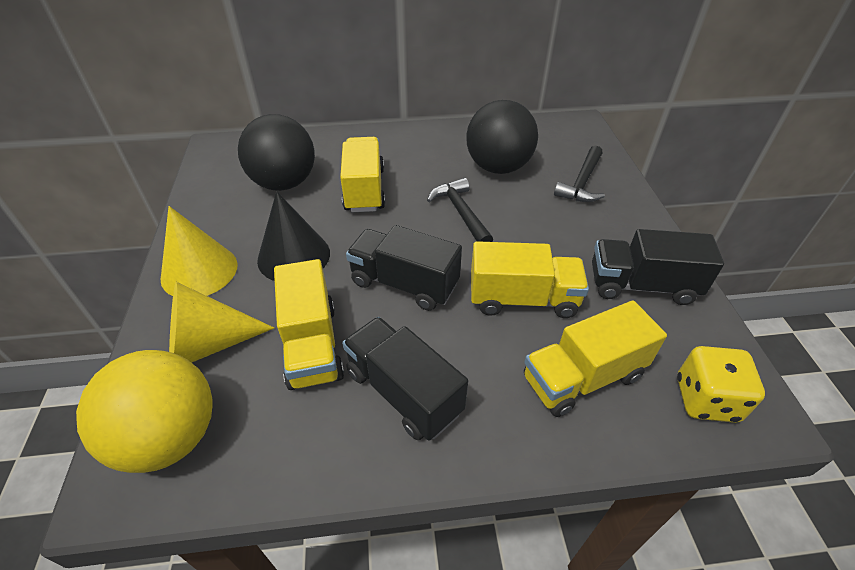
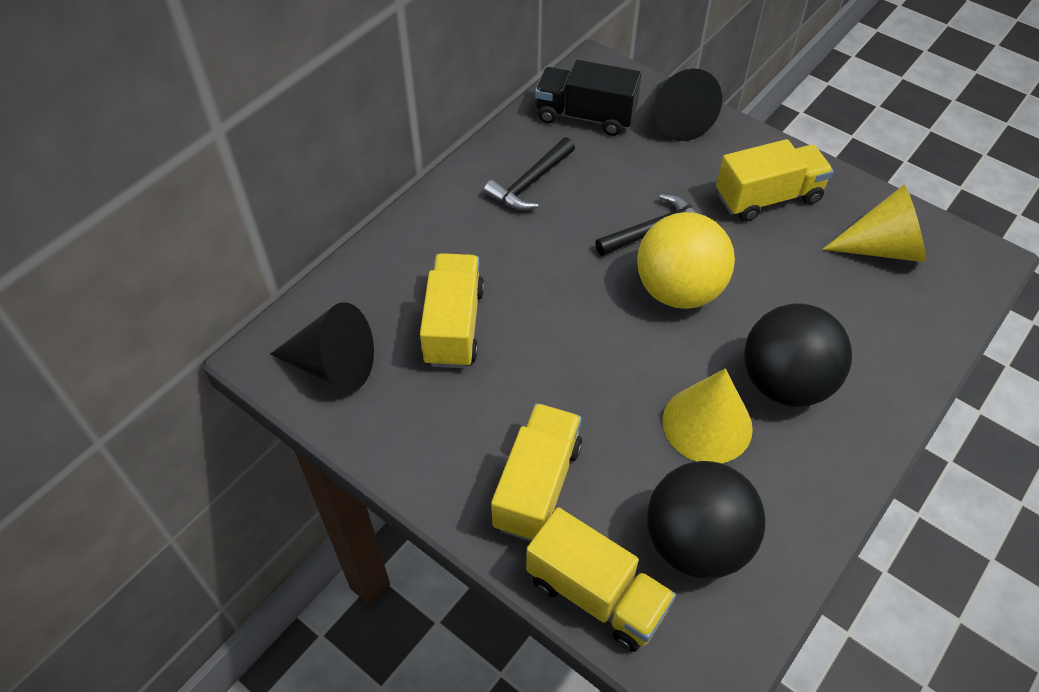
black cone: [257,191,330,281] = 1 -> [270,302,374,391] [654,69,722,141] = 2
black truck: [342,317,468,441] [346,225,462,311] [592,229,724,305] = 3 -> [535,60,642,136] = 1
yellow dice: [677,346,765,423] = 1 -> none = 0

